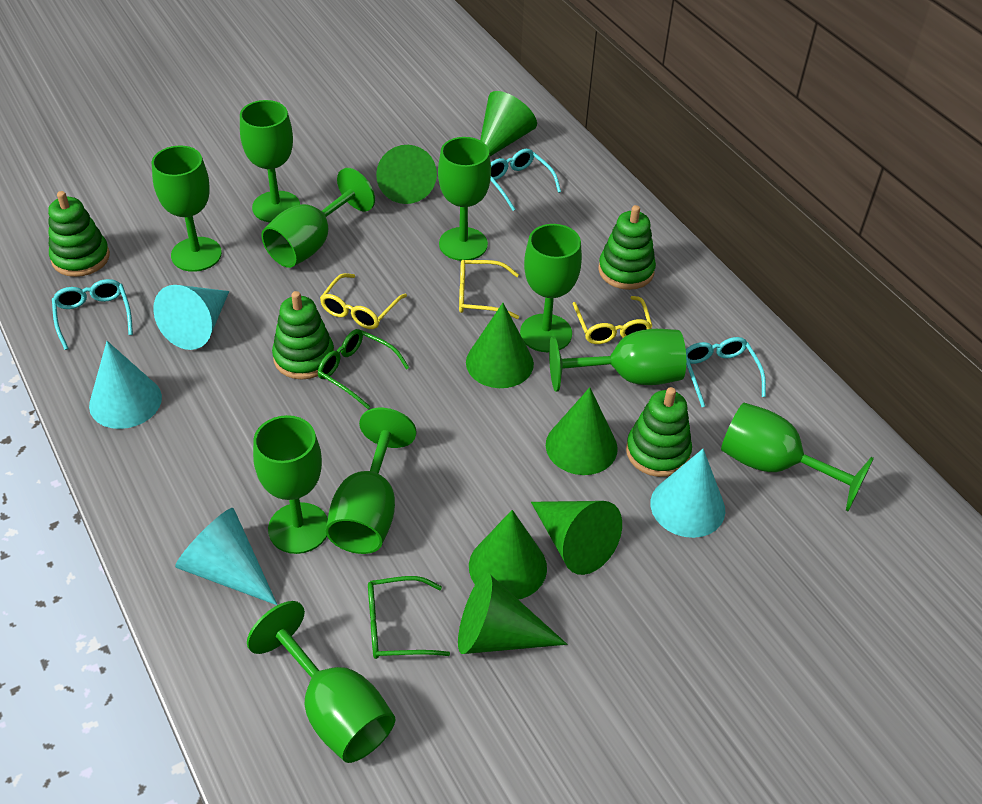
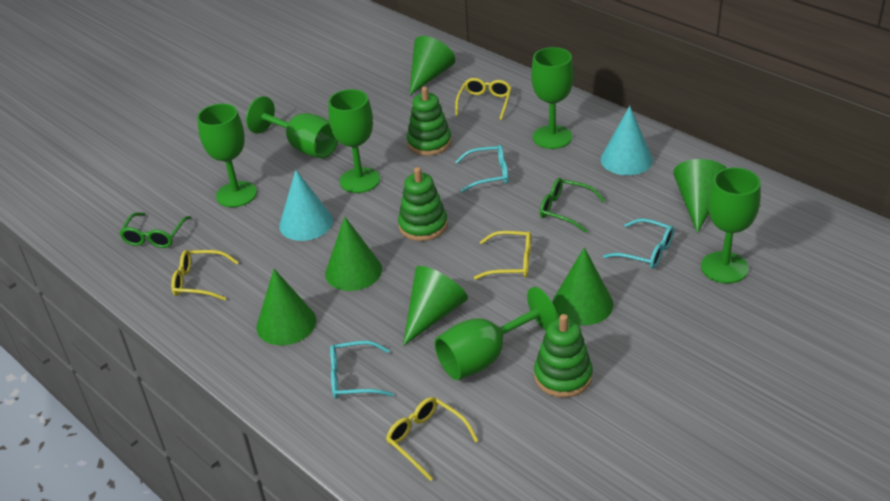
green cone: [376,145,437,204] [458,573,567,654] [466,303,534,388] [469,510,547,600] [480,91,537,156] [531,501,622,575] [546,387,618,475] = 7 -> [257,269,316,345] [325,217,382,291] [403,266,468,346] [409,36,456,96] [553,247,613,325] [673,159,727,234] = 6
green goblet: [152,146,222,272] [240,100,300,223] [247,601,395,763] [253,415,328,554] [261,168,375,268] [326,408,416,554] [438,137,491,261] [520,224,582,352] [549,329,686,392] [721,403,874,511] = 10 -> [197,104,257,207] [246,96,338,158] [328,89,380,193] [434,287,558,380] [531,47,574,149] [701,167,761,283] = 6
green stacking toy: [48,191,110,277] [272,291,334,379] [598,205,656,290] [626,387,692,477] = 4 -> [398,167,447,241] [407,87,452,156] [534,314,593,398] = 3
turquoise cone: [89,341,162,429] [153,285,229,350] [175,508,277,605] [650,449,725,538] = 4 -> [279,170,333,241] [601,106,653,175] = 2
yellow glasses: [320,273,407,329] [459,260,519,319] [573,296,652,344] = 3 -> [171,250,239,300] [386,397,479,481] [455,78,512,120] [474,231,531,280] = 4

